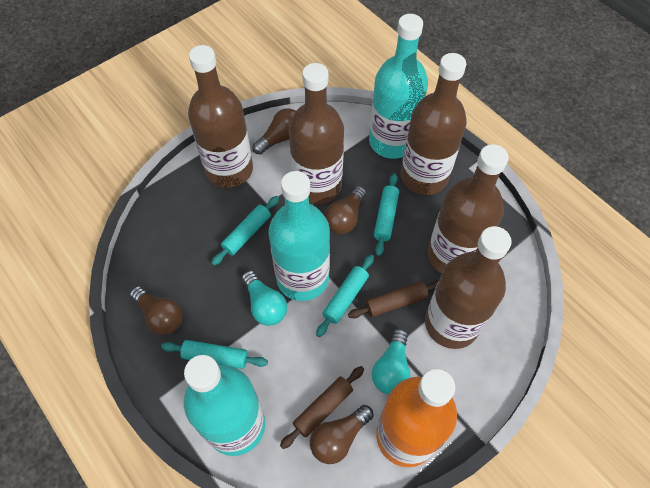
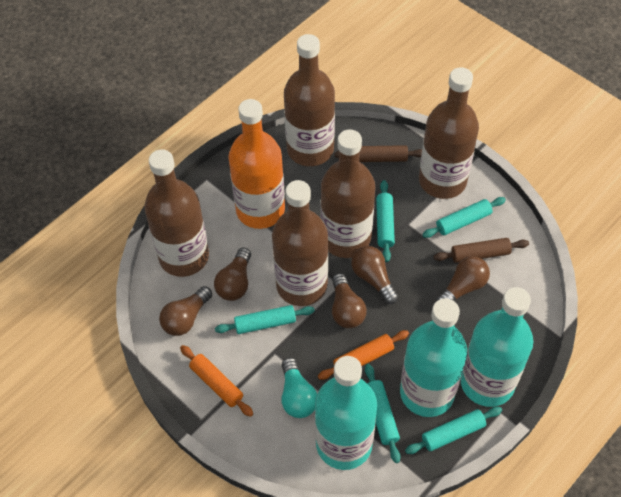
brown light bulb: [130,286,183,335] [253,108,296,155] [310,405,374,464] [324,186,366,234] = 4 -> [159,286,212,336] [214,247,251,301] [332,273,367,328] [351,246,398,304] [436,256,490,301] = 5
orange rolling pin: none = 0 -> [180,345,253,417] [318,330,409,380] = 2
turquoise light bulb: [242,271,287,326] [372,329,410,395] = 2 -> [281,358,317,418] = 1
turquoise rolling pin: [161,340,268,369] [211,196,279,266] [316,255,374,337] [374,173,399,256] = 4 -> [215,305,315,334] [365,364,401,463] [376,180,395,262] [405,407,502,454] [422,197,506,238] = 5

